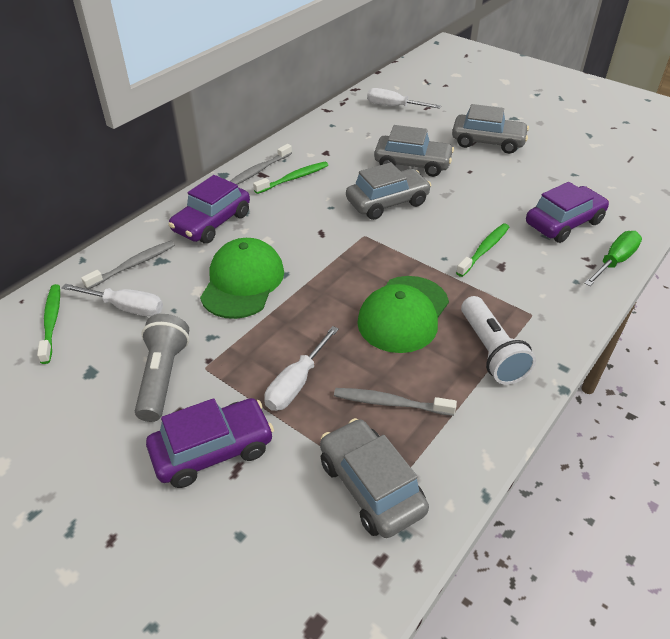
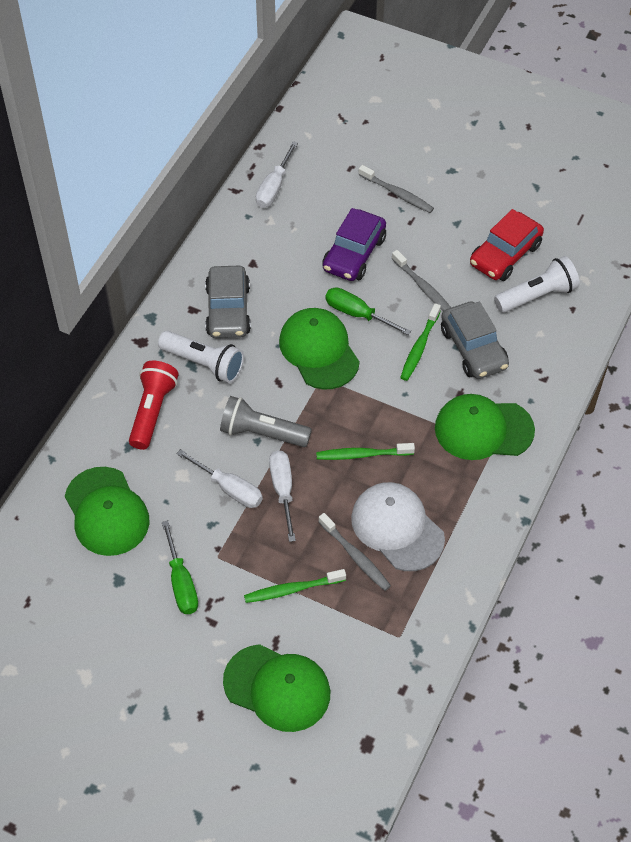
green cap: [200,238,284,319] [357,276,449,353] = 2 -> [65,467,149,556] [223,644,330,732] [279,308,360,390] [435,394,535,460] = 4
green screwdriver: [584,231,642,286] = 1 -> [162,520,198,614] [325,287,411,335] = 2
grey car: [320,418,429,538] [346,162,431,220] [374,125,454,177] [452,104,529,154] = 4 -> [205,266,251,338] [441,301,509,379] = 2
purple car: [146,398,274,488] [168,175,250,244] [526,182,609,243] = 3 -> [322,208,386,281] = 1
red car: none = 0 -> [470,209,544,281] = 1
red flashlight: none = 0 -> [129,361,179,450] = 1
white cap: none = 0 -> [351,482,445,571] = 1
white flashlight: [461,296,536,385] = 1 -> [158,331,244,383] [494,256,580,313] = 2

